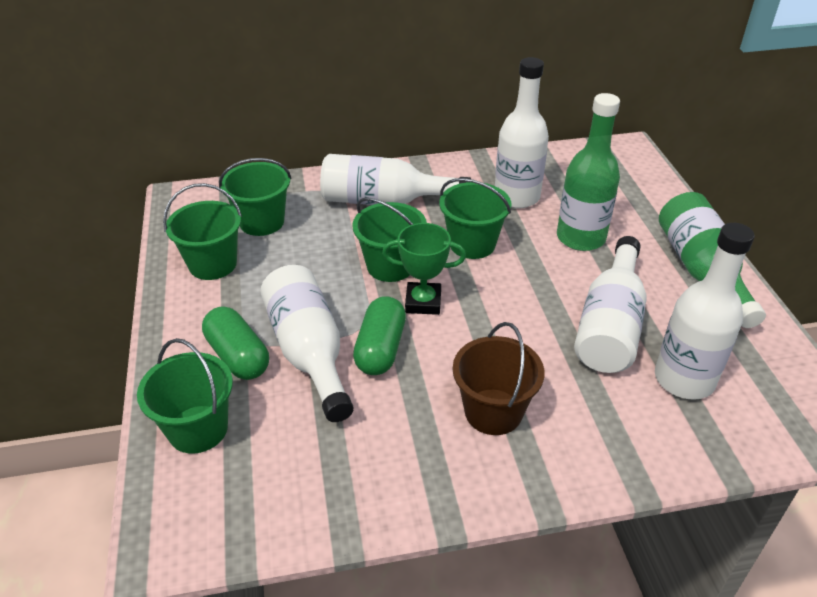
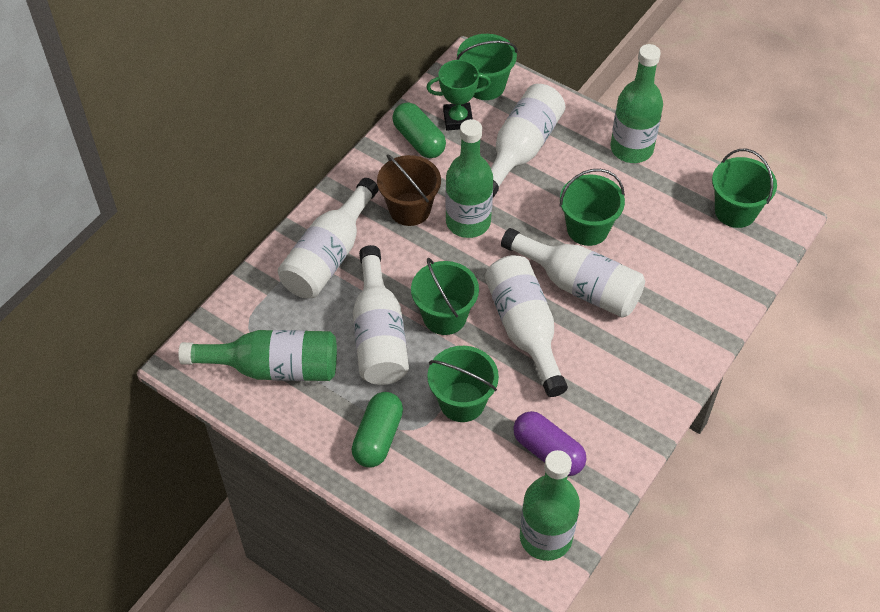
green bottle: [557,93,620,251] [659,192,766,328] = 2 -> [178,330,337,381] [445,119,493,238] [520,450,580,561] [611,44,663,163] = 4
purple capsule: none = 0 -> [513,411,586,476] = 1

